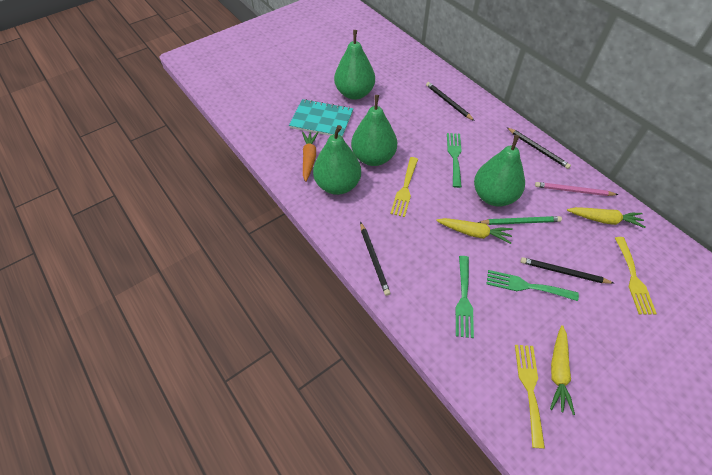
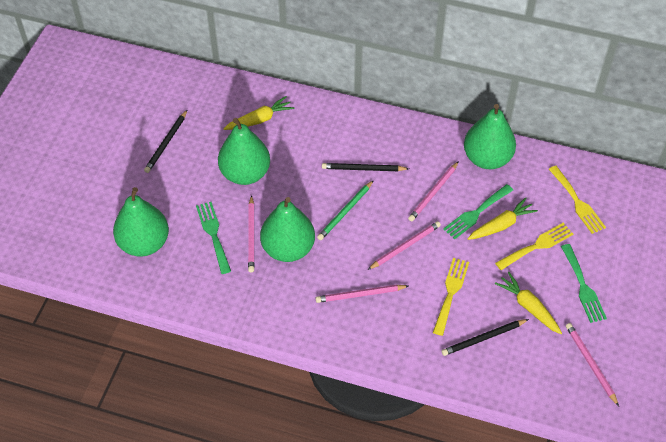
black pencil: [360,222,390,296] [426,82,474,121] [507,127,571,169] [520,257,614,284] = 4 -> [144,110,187,173] [322,163,409,171] [442,319,529,356] = 3
orange carrot: [302,132,319,182] = 1 -> none = 0
pink pencil: [535,182,618,196] = 1 -> [248,195,255,273] [316,284,408,303] [368,221,441,270] [408,161,459,221] [566,323,619,406] = 5
turquoise notebook: [289,99,353,137] = 1 -> none = 0

